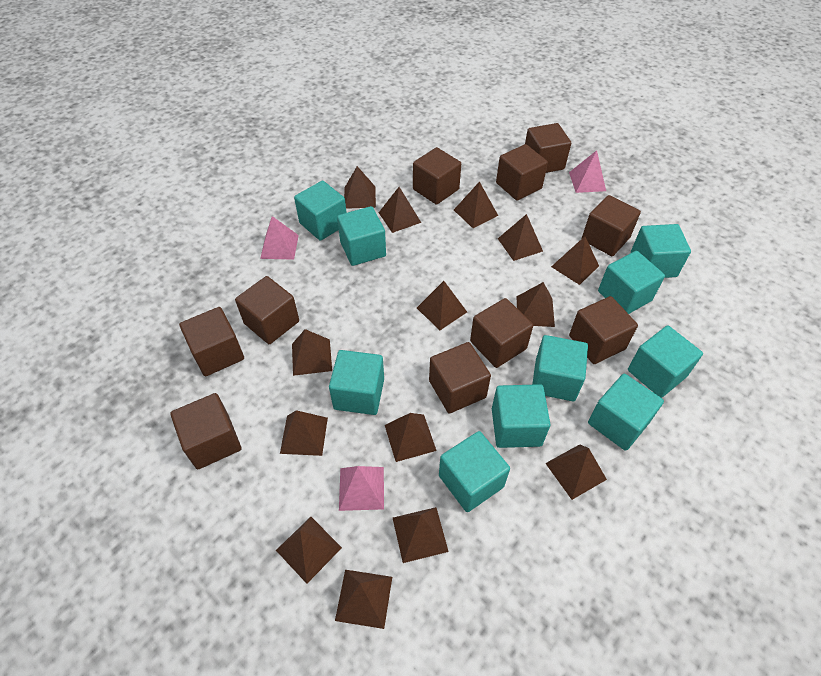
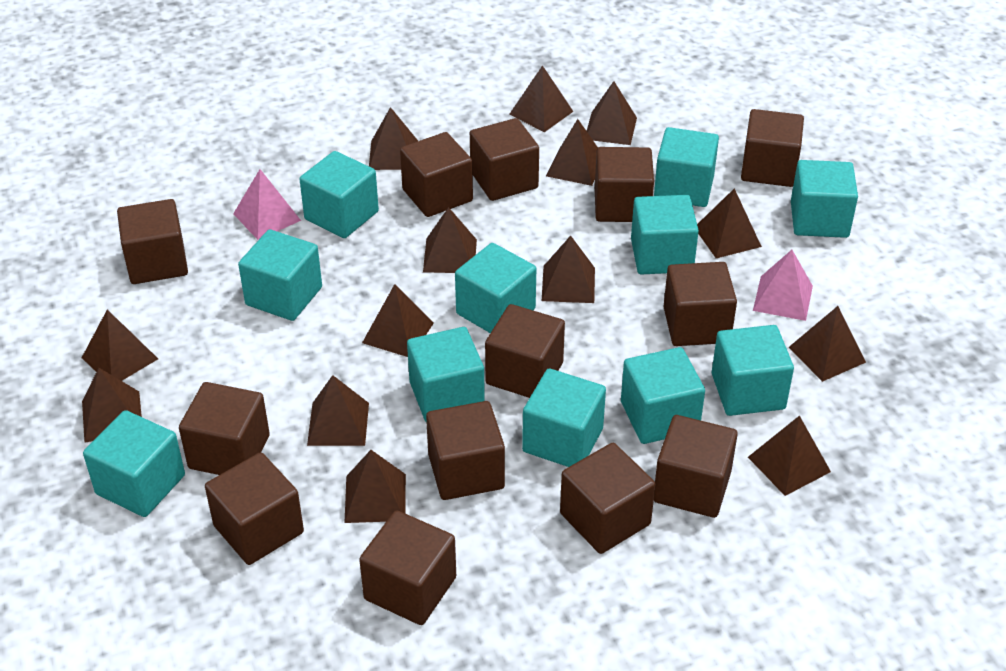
brown cube: [170,393,241,469] [179,307,244,376] [235,276,299,344] [413,147,461,205] [429,342,491,414] [470,298,533,368] [496,144,548,201] [525,123,571,173] [569,296,638,364] [582,195,641,256] = 10 -> [117,199,188,284] [179,382,270,475] [205,452,304,565] [359,510,456,625] [400,132,473,217] [426,401,505,500] [470,118,539,201] [485,304,565,398] [560,443,655,554] [595,147,654,222] [654,415,738,518] [663,262,737,346] [741,109,804,187] = 13
pink pyramid: [260,216,299,260] [339,466,384,511] [569,150,606,193] = 3 -> [233,169,301,240] [753,250,813,321] = 2
turquoise cube: [294,181,347,241] [329,350,384,415] [337,206,386,266] [439,431,510,512] [492,384,551,448] [532,335,588,401] [588,374,664,451] [598,251,665,314] [628,325,703,398] [631,224,691,278] = 10 -> [83,410,185,517] [238,229,322,321] [299,151,379,238] [407,327,485,421] [455,243,536,333] [522,369,606,467] [621,347,705,444] [631,195,699,274] [654,127,719,207] [712,325,794,416] [791,160,858,238] = 11

